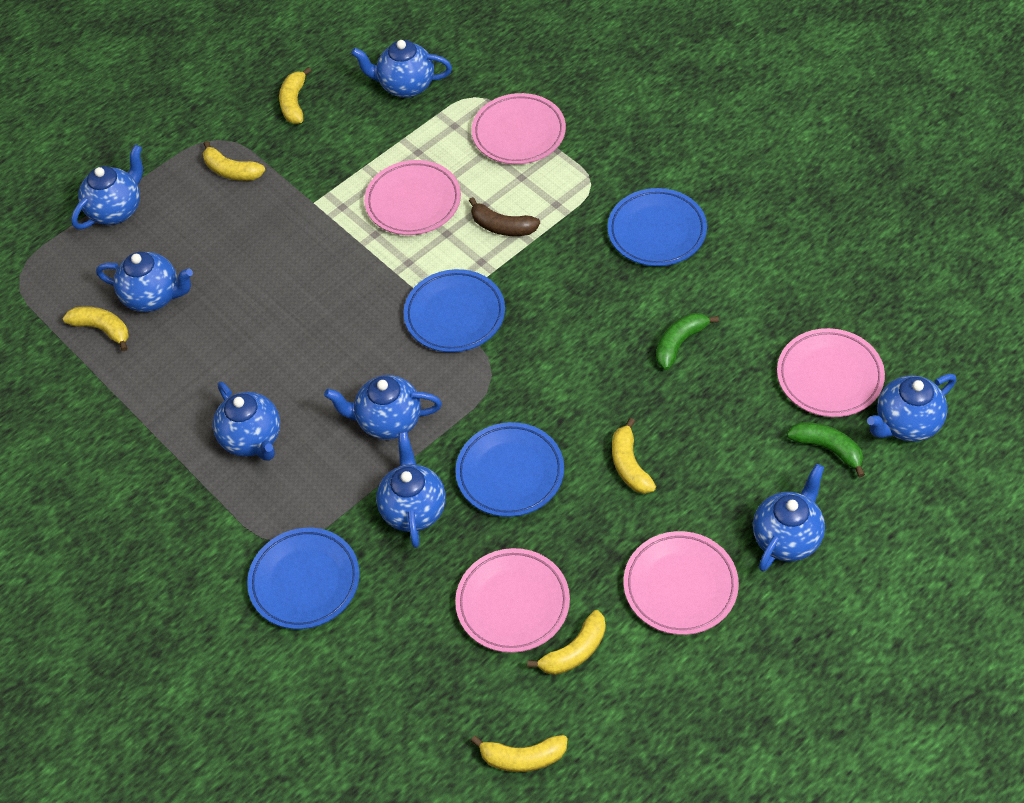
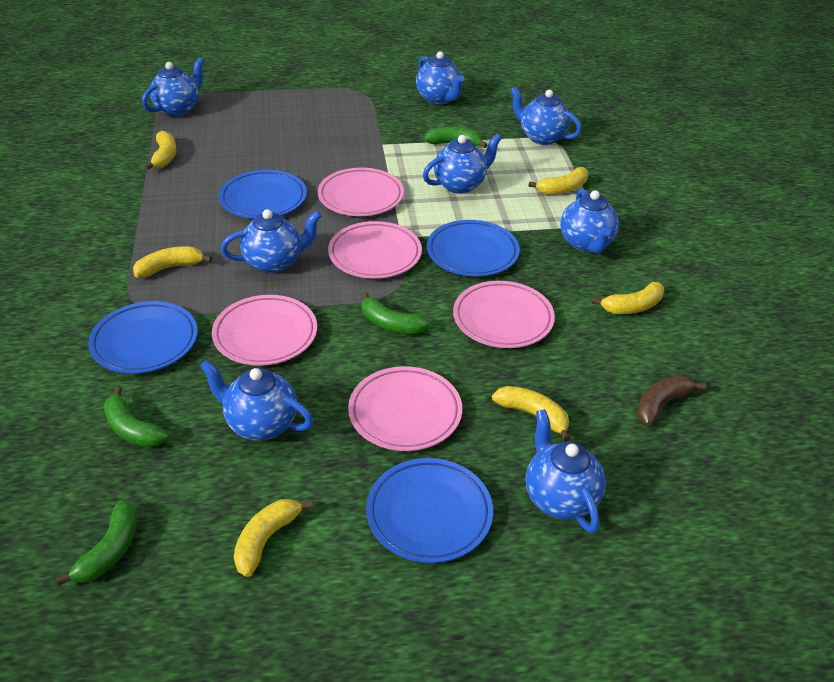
green banana: [656,313,719,370] [787,422,865,477] = 2 -> [56,500,137,585] [103,387,168,447] [362,292,430,334] [424,127,487,148] = 4

